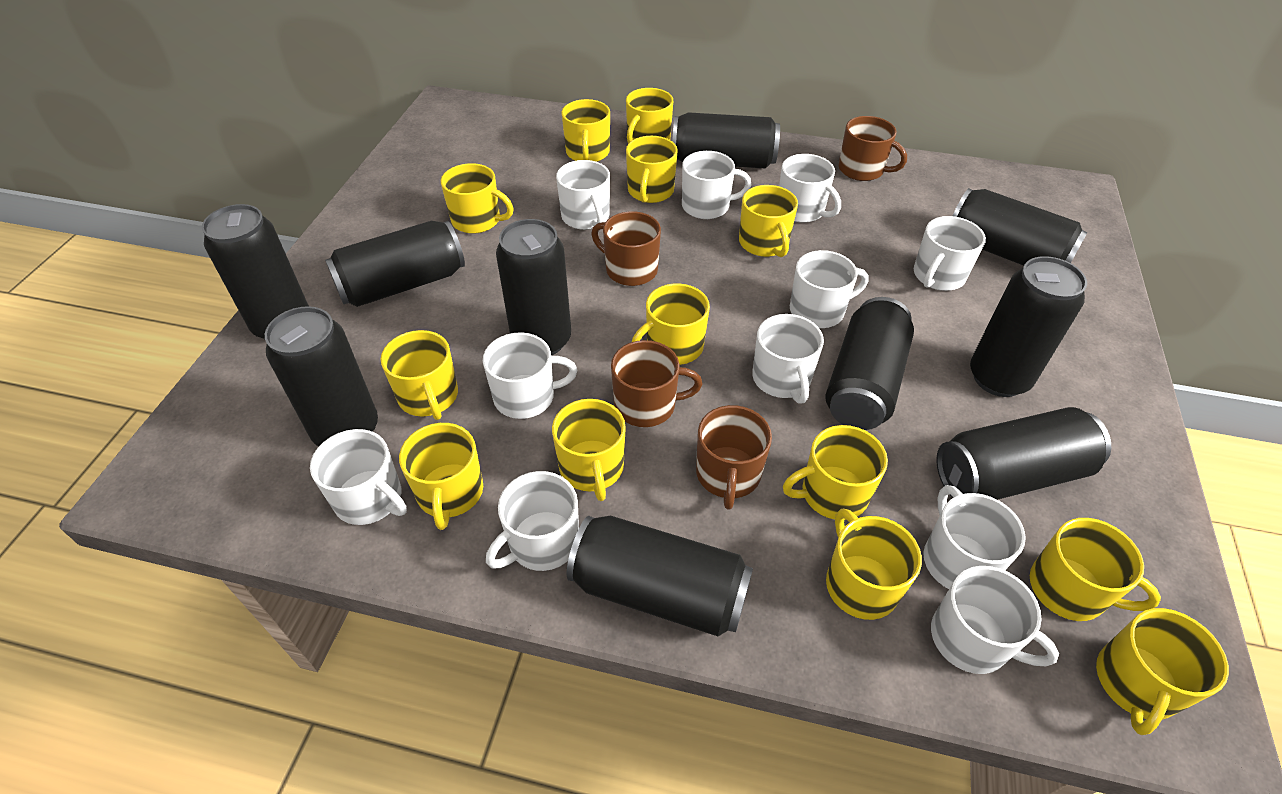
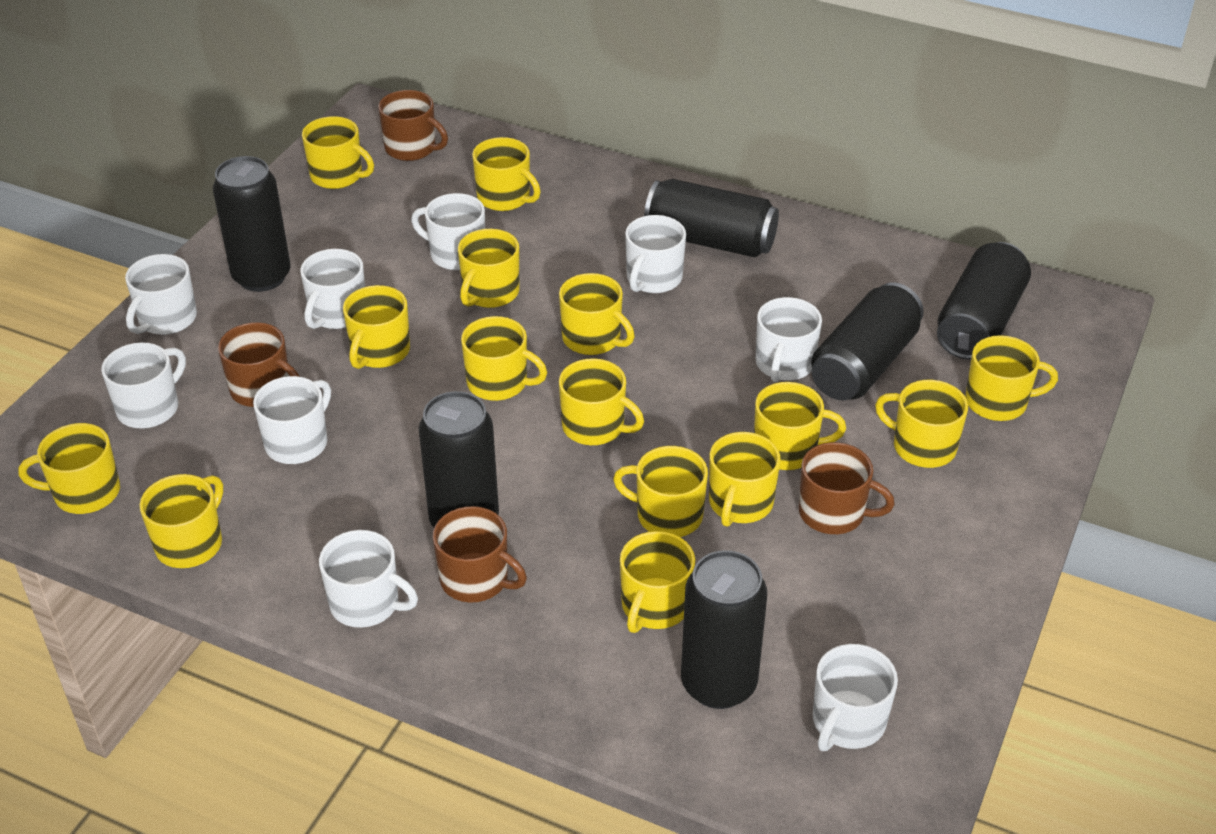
black can: [202,204,309,339] [265,306,378,446] [325,221,465,307] [496,219,571,355] [567,515,753,636] [672,112,780,169] [825,297,914,430] [936,407,1111,500] [953,188,1088,266] [970,256,1087,397] = 10 -> [213,156,291,292] [419,391,499,527] [644,179,779,257] [681,550,767,709] [811,282,924,400] [937,242,1031,360] = 6
white mug: [310,429,407,525] [483,332,577,419] [486,471,579,571] [556,160,610,230] [682,151,752,219] [752,314,824,404] [779,154,841,223] [790,250,869,328] [914,216,986,291] [923,485,1026,589] [931,566,1059,674] = 11 -> [101,342,186,428] [125,254,197,335] [253,376,331,464] [301,249,365,329] [319,530,418,628] [411,193,485,270] [625,215,686,293] [756,297,822,382] [813,644,898,751] = 9
yellow mug: [381,330,458,420] [399,423,483,530] [441,163,514,234] [552,399,626,501] [561,99,610,162] [626,88,673,144] [626,136,678,203] [632,283,710,365] [739,185,798,257] [783,425,888,520] [826,509,922,620] [1030,518,1161,621] [1096,608,1229,735] = 13 -> [18,423,120,514] [139,474,223,568] [302,116,374,189] [343,285,410,369] [458,229,519,308] [461,316,547,401] [472,137,541,211] [559,273,635,355] [559,358,644,445] [613,446,708,537] [620,531,695,633] [709,432,781,527] [754,382,846,470] [875,380,968,468] [965,335,1058,421] = 15

